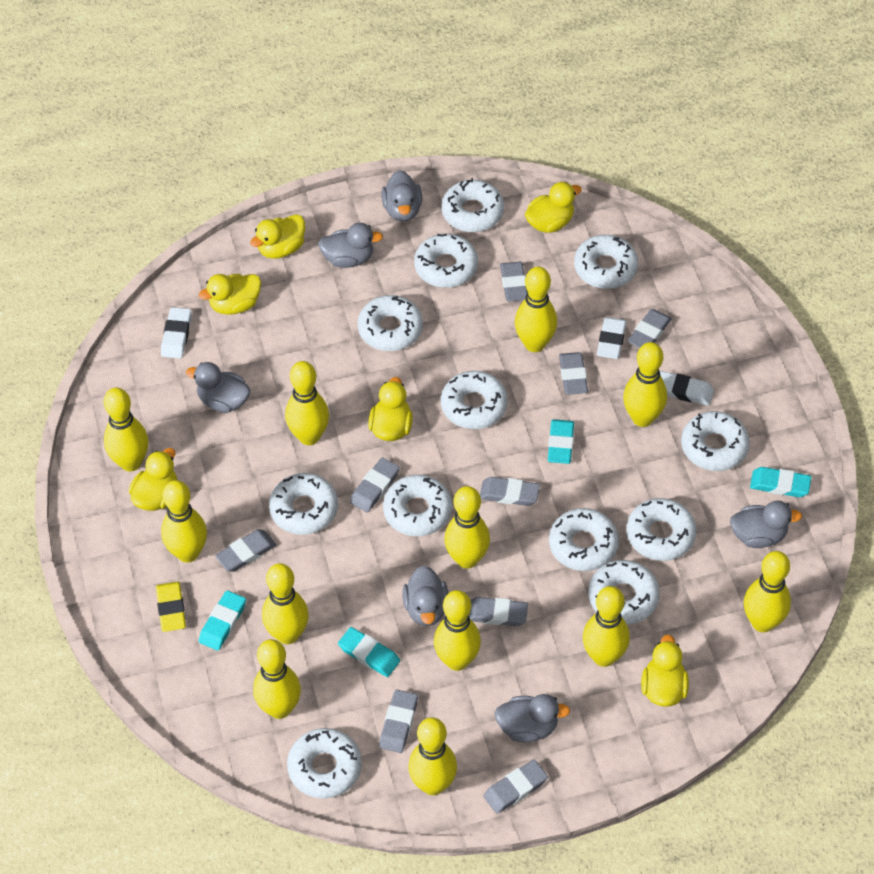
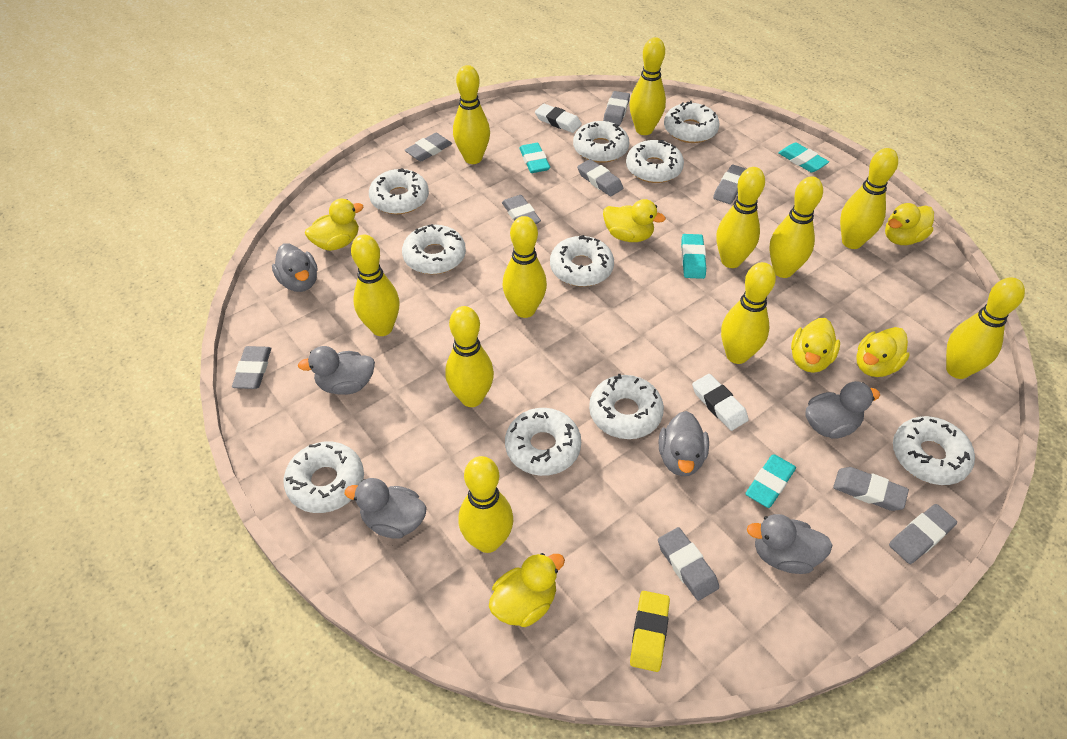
white donut: [269,473,338,535] [287,728,362,799] [358,295,423,351] [383,475,452,536] [414,234,478,288] [441,178,504,232] [441,371,508,429] [549,508,619,571] [574,235,638,289] [588,560,660,624] [627,498,697,561] [681,411,750,471] = 12 -> [283,441,364,513] [369,168,429,214] [402,224,466,274] [505,408,581,476] [550,235,614,287] [573,121,629,163] [589,373,664,439] [626,140,684,183] [664,101,720,143] [893,416,975,485] = 10
white eraser: [161,307,192,359] [597,317,627,359] [660,371,714,406] = 3 -> [535,104,582,133] [692,374,749,431] = 2
yellow bowling pin: [104,388,148,471] [161,480,207,563] [253,639,301,719] [262,563,309,644] [285,361,329,445] [408,717,457,795] [434,590,481,671] [444,486,490,569] [515,267,557,352] [583,586,630,667] [623,342,667,427] [744,551,791,632] = 12 -> [351,235,400,336] [445,306,494,407] [453,65,490,164] [459,456,513,553] [503,216,547,318] [629,37,666,135] [716,167,765,268] [721,262,776,364] [769,176,823,278] [840,148,898,249] [946,277,1025,379] = 11

